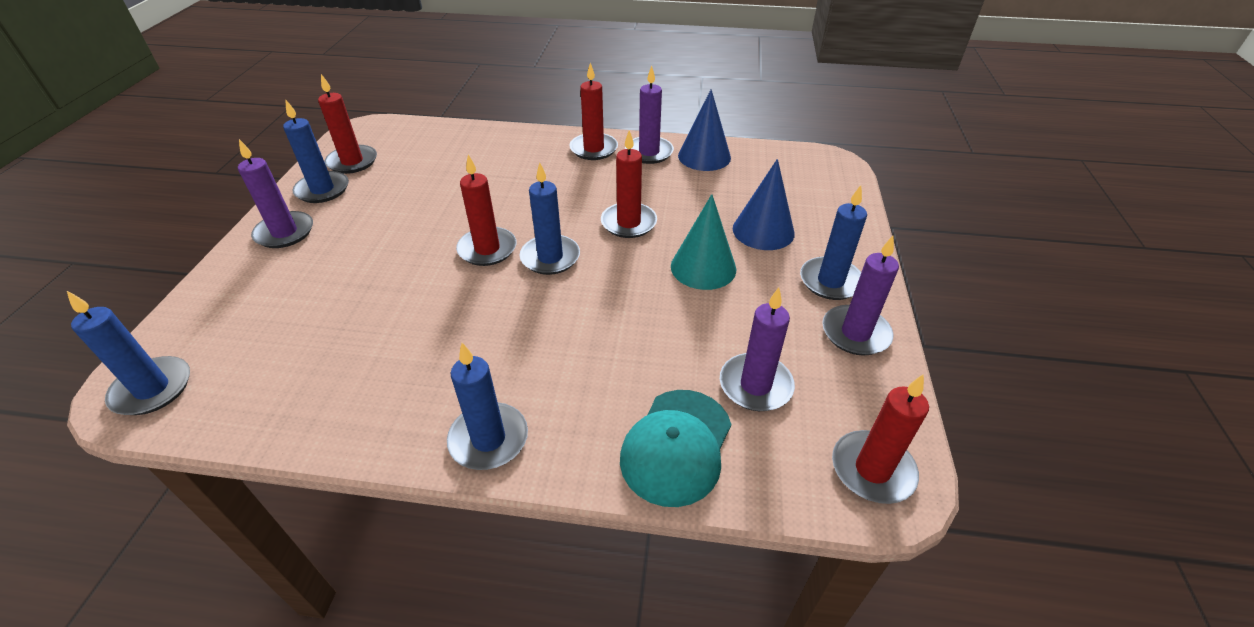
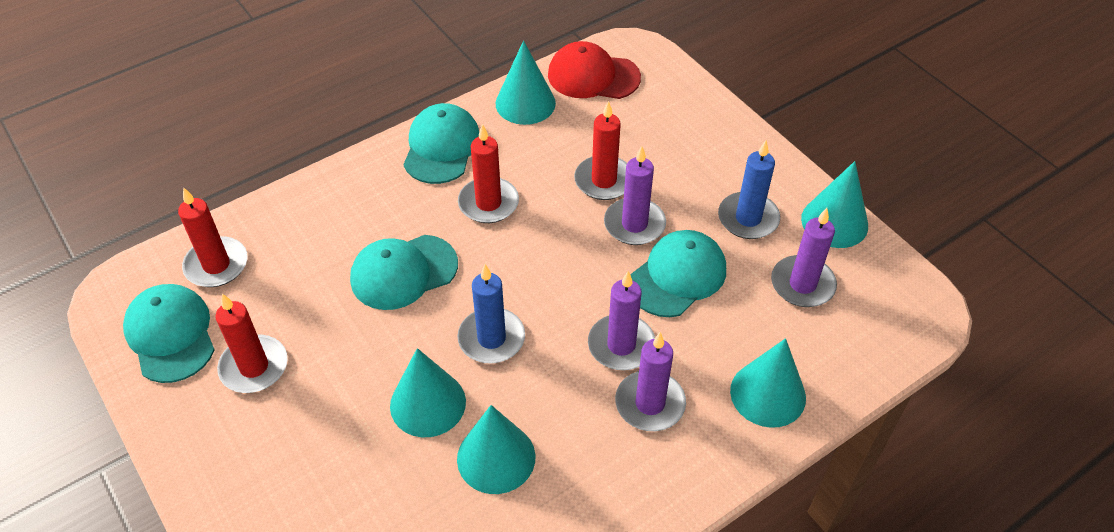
blue candle: [67,291,190,415] [283,100,349,203] [447,343,528,470] [520,162,580,275] [800,185,867,300] = 5 -> [457,264,525,364] [718,140,780,239] = 2
blue cone: [678,89,731,171] [733,159,795,250] = 2 -> none = 0
red candle: [318,74,377,174] [456,155,516,266] [569,63,618,160] [601,130,657,238] [832,375,929,504] = 5 -> [178,188,248,287] [215,294,288,393] [458,124,519,223] [574,101,627,200] = 4
red cap: none = 0 -> [548,41,641,99] = 1
turquoise cap: [620,390,731,507] = 1 -> [123,284,215,383] [350,235,458,310] [403,103,479,184] [630,230,726,317] = 4
turquoise cone: [671,194,736,290] = 1 -> [390,348,466,437] [457,405,535,494] [496,40,556,125] [730,338,806,428] [801,161,868,248] = 5

